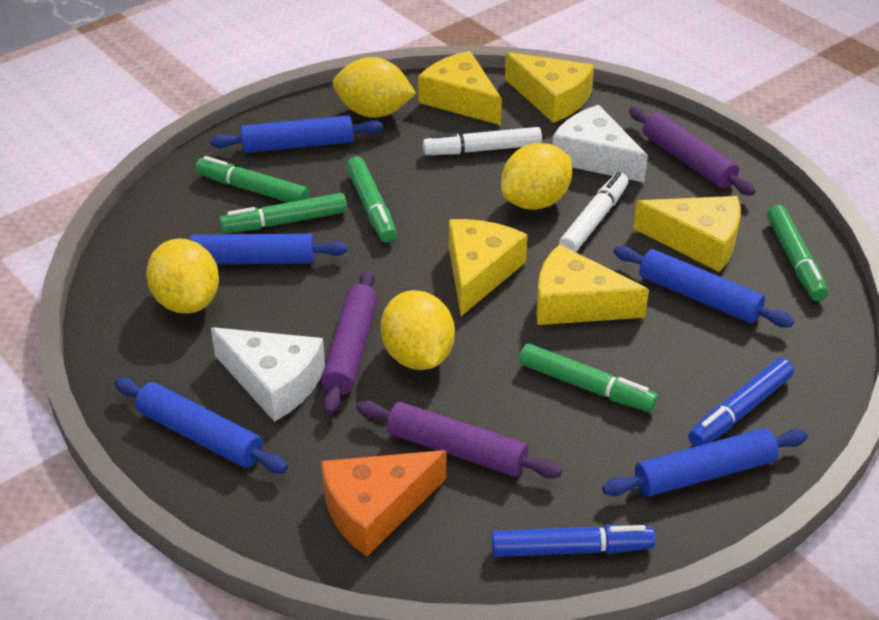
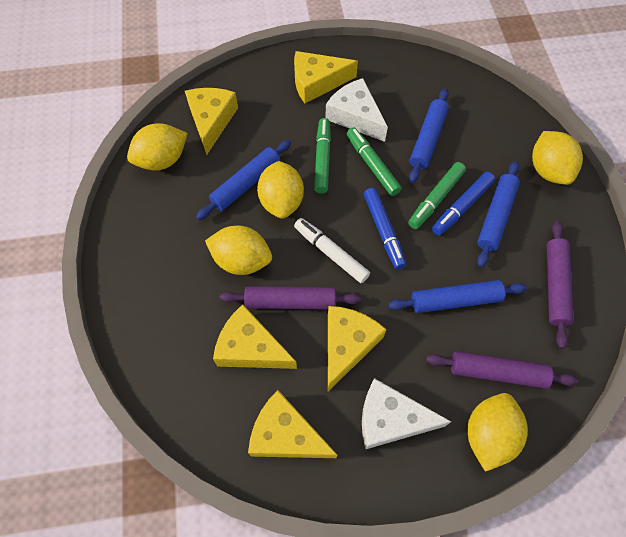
blue rolling pin: [114,378,288,473] [156,234,348,264] [210,116,383,153] [602,428,808,497] [614,246,794,328] = 5 -> [196,140,291,220] [388,280,527,313] [409,89,449,183] [477,161,520,267] = 4
green marker: [195,156,309,202] [220,193,347,233] [346,157,397,243] [519,344,658,412] [767,205,828,301] = 5 -> [314,118,331,194] [347,127,402,196] [408,162,466,229] = 3
orange cheese: [321,450,446,557] = 1 -> none = 0
white marker: [423,127,542,155] [559,172,628,252] = 2 -> [294,218,370,283] = 1
yellow lemon: [146,238,219,314] [333,57,416,118] [381,290,455,370] [501,143,572,210] = 4 -> [127,123,188,170] [205,225,272,275] [257,161,304,219] [468,393,528,472] [532,131,583,185] = 5

